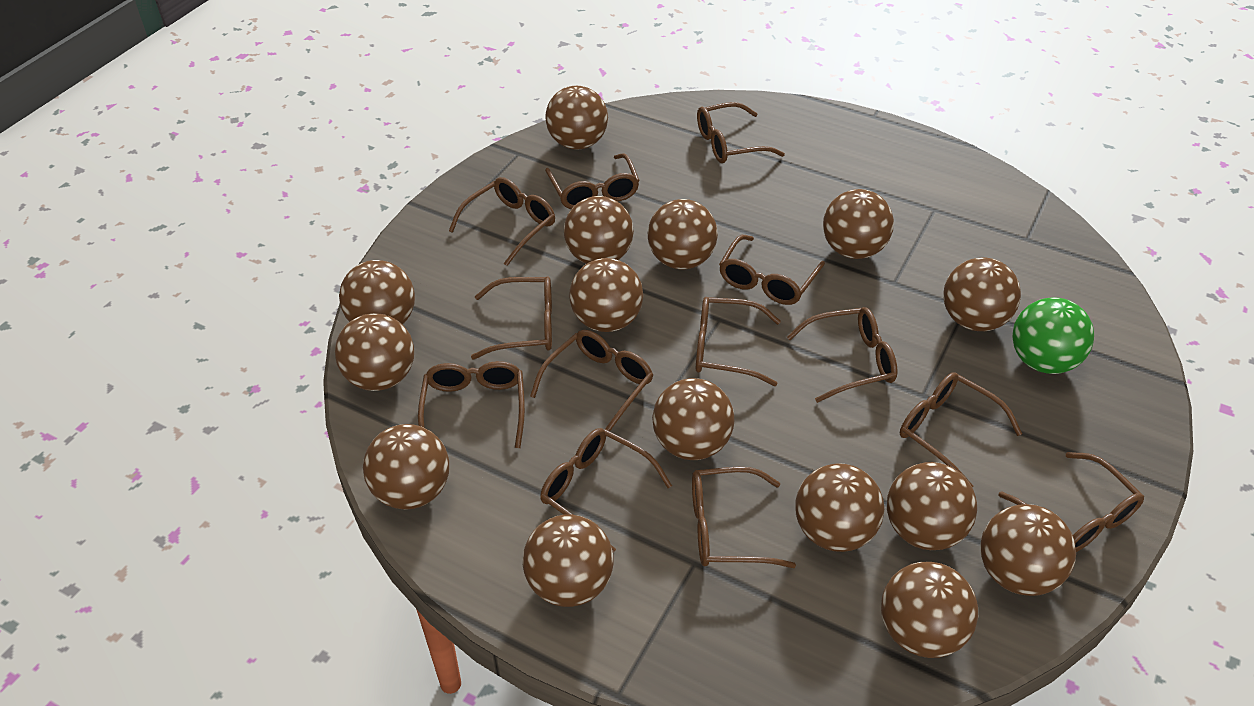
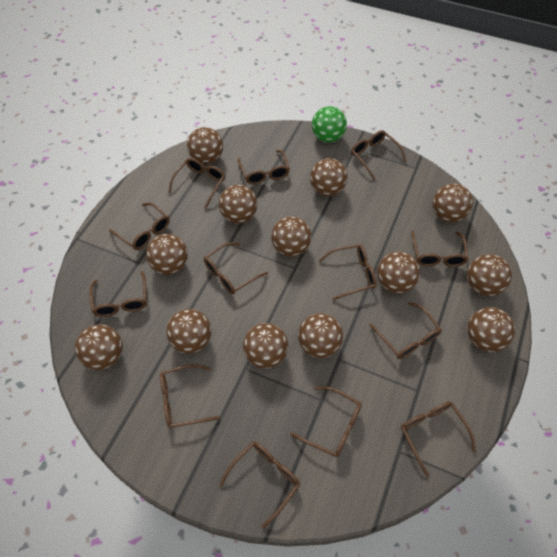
brown ball: [335,313,414,391] [339,260,415,324] [363,424,449,510] [523,515,614,607] [545,86,608,150] [564,196,634,264] [569,258,643,332] [648,199,718,270] [652,378,734,460] [796,463,884,552] [823,189,894,259] [881,562,978,658] [887,462,977,550] [943,258,1021,331] [980,504,1076,596] = 15 -> [75,324,123,370] [146,234,188,275] [166,309,211,354] [187,127,223,164] [219,185,258,224] [243,323,288,369] [271,216,311,257] [298,313,343,359] [310,158,348,196] [377,251,420,293] [432,183,473,223] [467,254,512,296] [467,307,515,352] = 13

